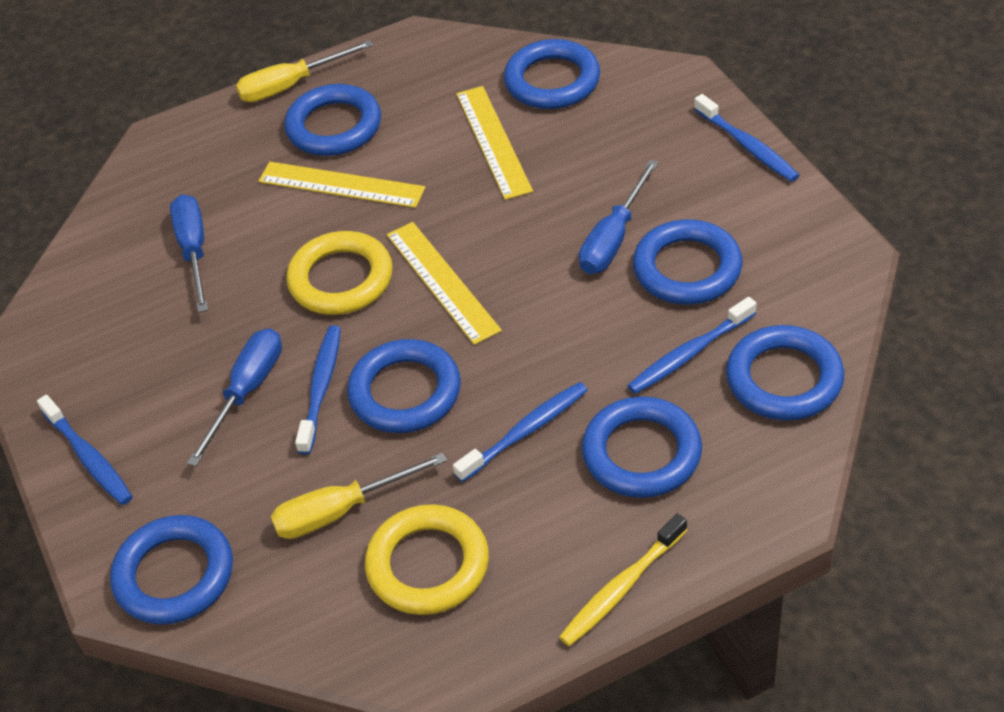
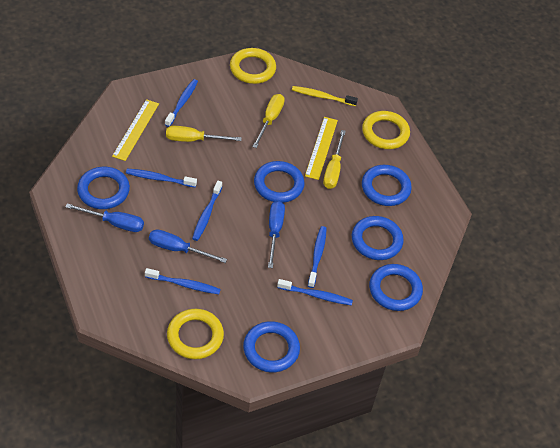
blue ring: [110,515,233,625] [284,84,381,156] [347,339,461,433] [504,39,600,109] [582,396,702,498] [633,219,742,305] [726,325,844,421] = 7 -> [77,167,130,209] [243,321,300,372] [254,161,305,203] [352,216,404,260] [362,165,412,206] [369,264,423,311] = 6
blue toothbrush: [37,395,133,505] [295,325,341,455] [453,382,588,482] [627,297,756,394] [694,94,800,182] = 5 -> [126,169,197,187] [145,268,221,294] [165,79,198,127] [192,181,222,241] [277,279,353,306] [308,226,327,288] = 6
yellow ring: [286,231,393,315] [365,504,489,615] = 2 -> [167,309,224,359] [230,48,276,84] [362,111,410,149] = 3
yellow ruler: [259,162,426,208] [387,222,502,345] [456,86,533,200] = 3 -> [112,99,159,161] [305,117,338,180] = 2
yellow screwdriver: [236,40,373,102] [271,452,447,539] = 2 -> [166,126,242,142] [252,94,285,148] [323,130,346,189] = 3

